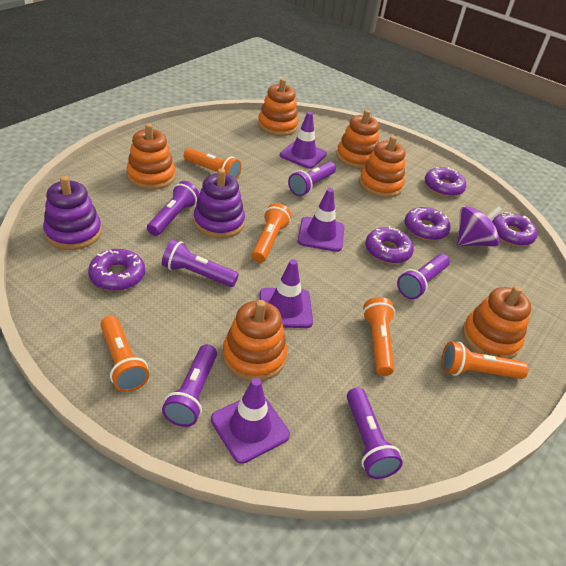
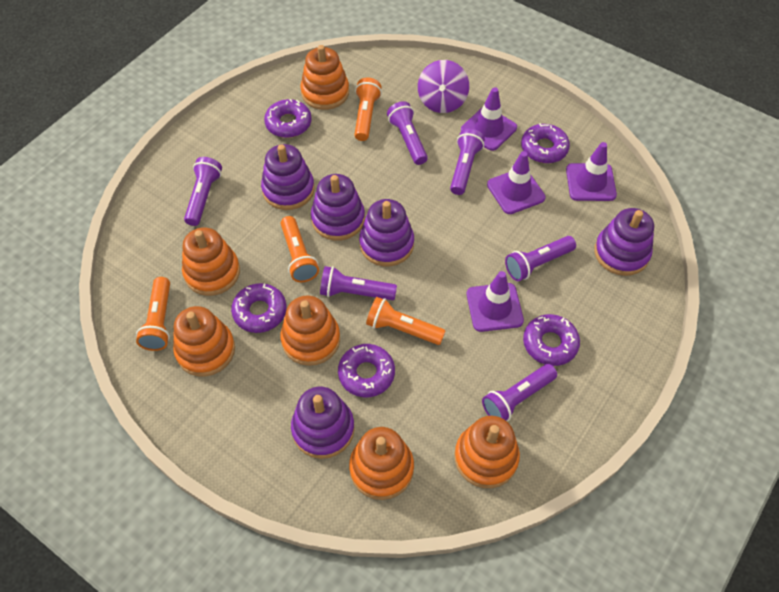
orange flashlight: [100,316,149,392] [183,148,242,180] [251,203,291,263] [363,297,395,376] [442,342,528,379] = 5 -> [136,277,170,351] [281,216,319,282] [354,78,382,141] [366,297,445,345] = 4
purple stacking toy: [43,176,102,250] [193,169,245,238] = 2 -> [261,144,315,210] [291,387,355,459] [311,174,365,241] [359,199,414,266] [594,208,654,276] = 5

